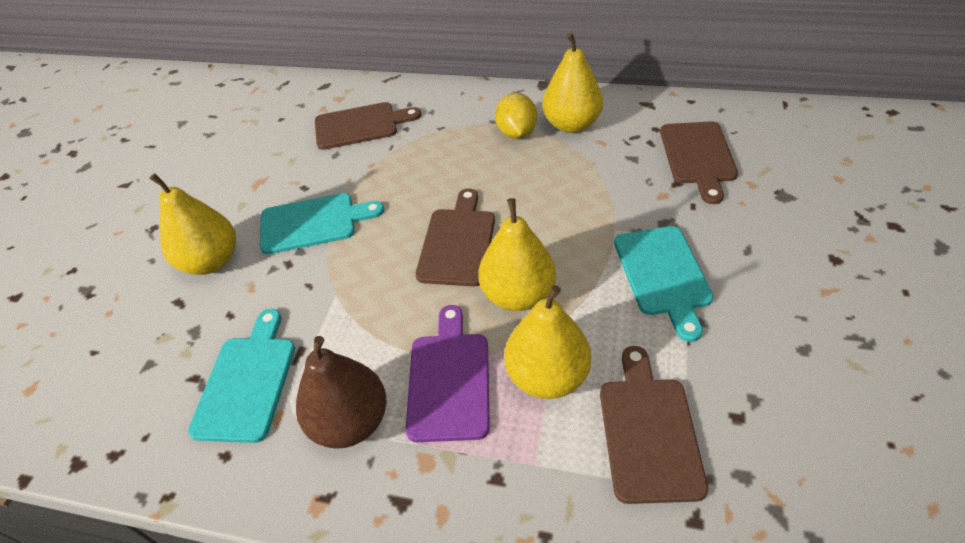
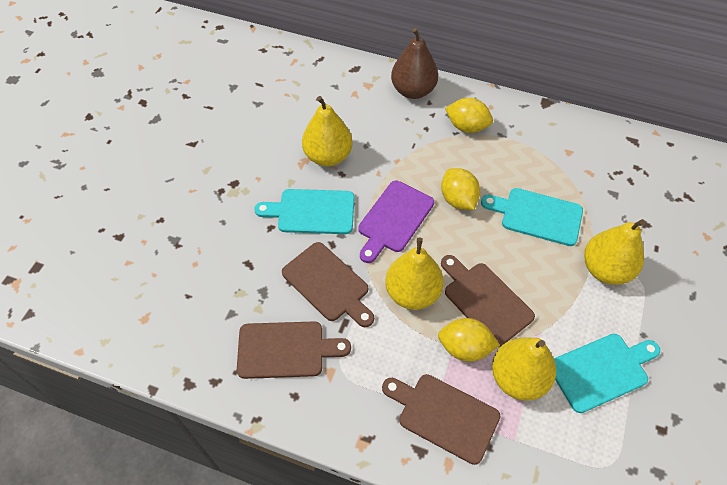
yellow lemon: [495,93,537,139] = 1 -> [438,318,500,362] [441,168,480,210] [445,98,493,133] = 3

